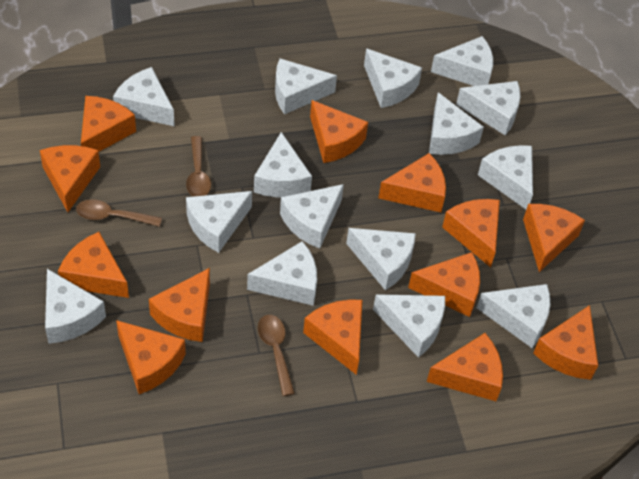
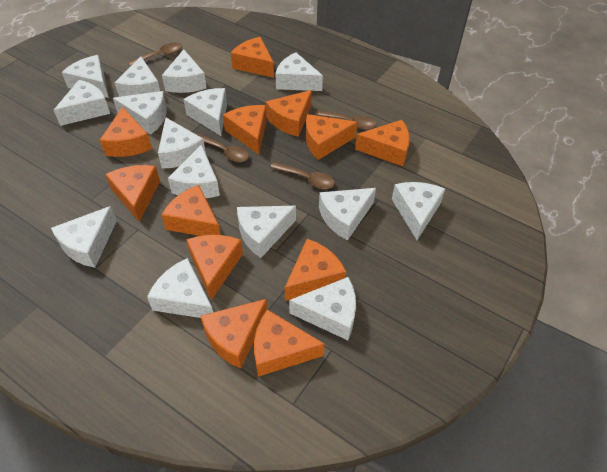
brown spoon: [76,199,162,227] [186,136,211,197] [258,315,295,396] = 3 -> [128,42,182,66] [196,134,249,162] [270,162,335,189] [315,110,376,130] = 4
orange cheese: [40,145,100,212] [58,232,129,298] [81,96,136,152] [116,320,186,394] [149,268,210,342] [303,300,362,375] [310,100,368,163] [378,153,446,212] [408,252,480,317] [427,333,503,401] [442,199,500,268] [523,204,585,272] [533,305,598,380] = 13 -> [100,107,152,157] [105,165,160,222] [161,185,221,236] [186,235,243,300] [201,299,267,369] [223,105,267,155] [231,37,274,78] [254,309,324,377] [266,90,312,137] [285,239,346,301] [306,114,357,160] [355,120,410,166] = 12

